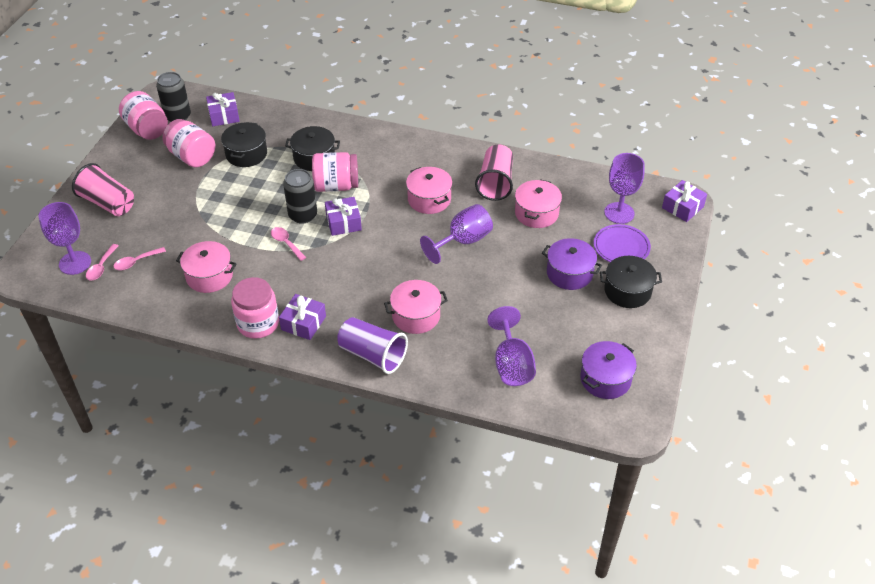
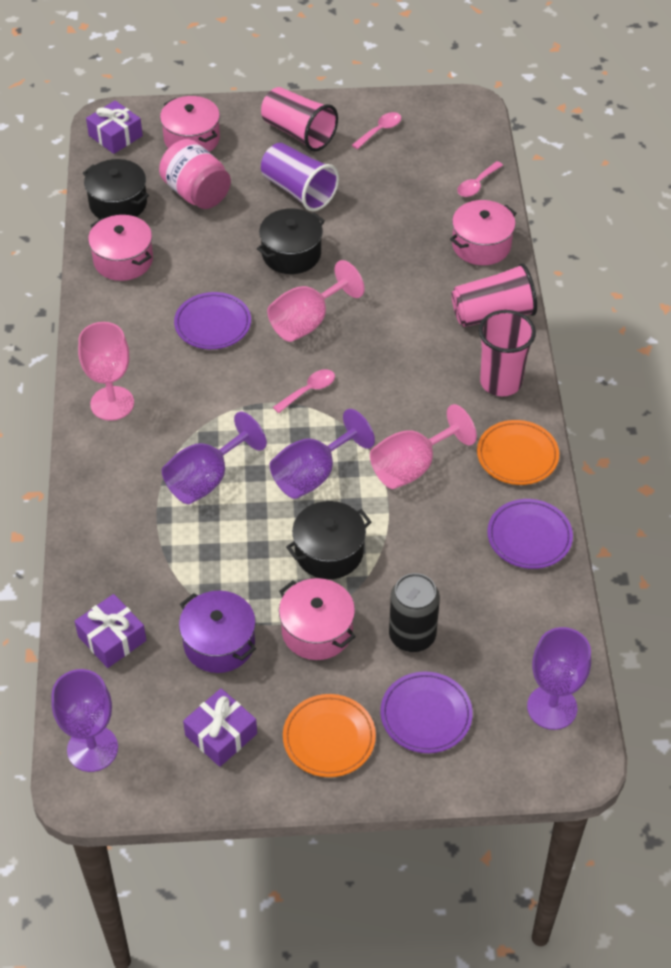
black can: [156,72,191,122] [283,169,317,224] = 2 -> [389,573,440,652] = 1
orange plate: none = 0 -> [283,694,376,777] [477,420,559,485] = 2
pink cup: [72,163,134,216] [475,144,513,201] = 2 -> [261,87,338,152] [451,263,537,327] [479,310,536,396] = 3
pink goblet: none = 0 -> [78,322,134,421] [267,260,365,342] [370,404,477,489] = 3
pink jar: [119,91,168,140] [163,119,215,168] [231,277,279,339] [312,152,358,192] = 4 -> [159,139,231,209] = 1
purple gift: [206,92,240,126] [279,294,326,340] [325,197,362,236] [662,180,707,222] = 4 -> [75,594,146,668] [86,100,143,154] [183,688,257,767] = 3
purple plate: [594,224,651,262] = 1 -> [174,292,251,349] [380,671,473,753] [487,499,573,569] = 3
purple pot: [542,238,602,290] [580,341,637,399] = 2 -> [179,591,256,673] = 1

